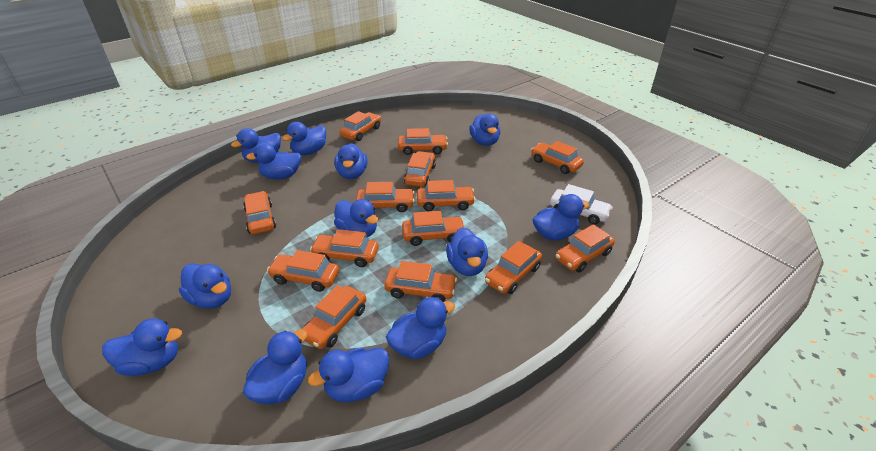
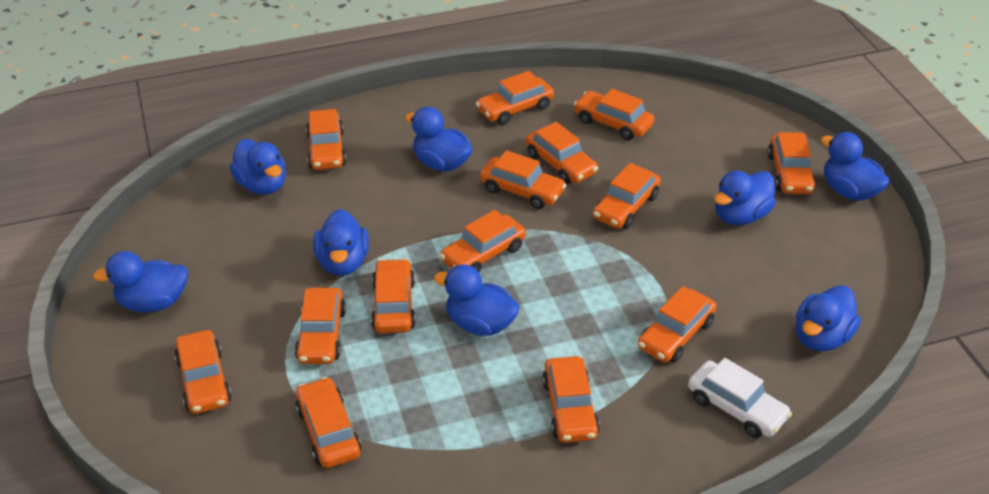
blue duck: [102,318,182,376] [179,263,231,309] [231,128,281,163] [243,329,308,404] [246,142,301,179] [282,122,326,155] [308,348,389,402] [334,199,379,237] [335,143,367,179] [386,297,455,359] [446,227,488,276] [469,113,500,146] [533,194,590,240] = 13 -> [93,251,188,312] [230,139,286,195] [313,209,369,276] [405,107,473,172] [434,265,520,336] [714,171,776,225] [796,286,861,351] [821,132,890,201] = 8

